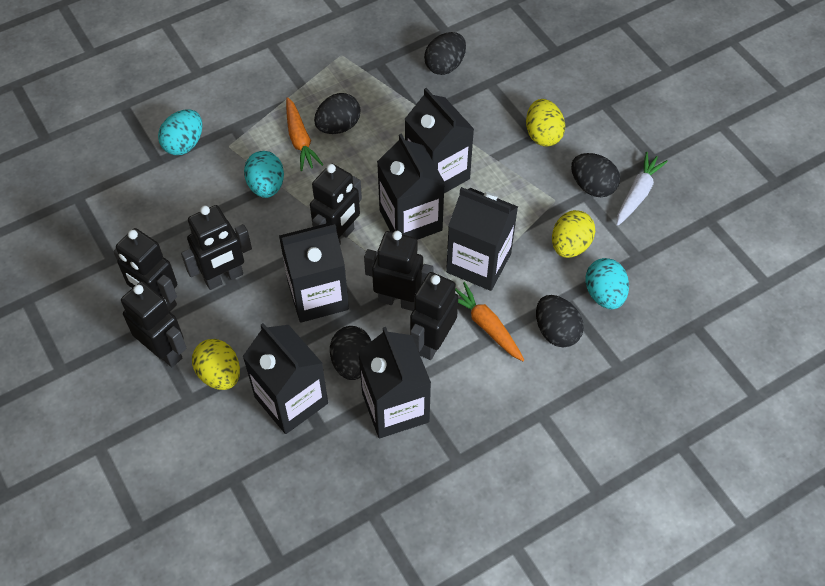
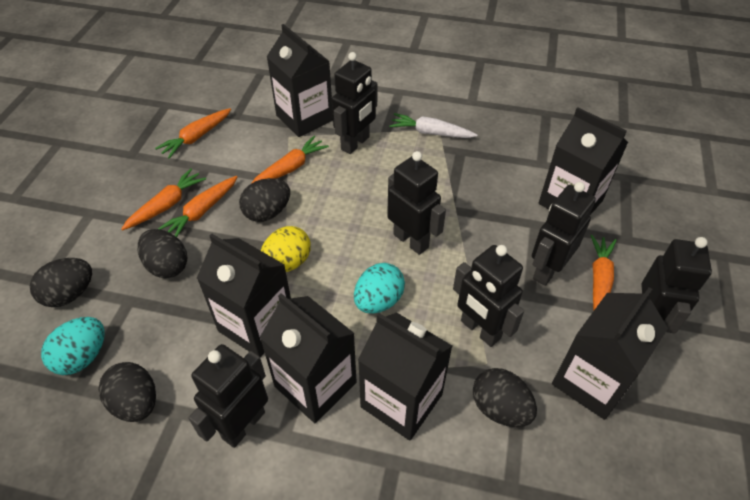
orange carrot: [286,97,323,171] [455,282,524,361] = 2 -> [121,168,206,230] [155,108,231,159] [158,176,237,237] [251,136,329,184] [590,235,617,311] = 5
turquoise egg: [158,109,202,155] [244,151,284,198] [585,258,629,309] = 3 -> [41,317,105,375] [354,263,405,313] = 2
yellow egg: [192,339,240,390] [526,99,565,147] [552,210,595,258] = 3 -> [261,226,311,272] = 1

